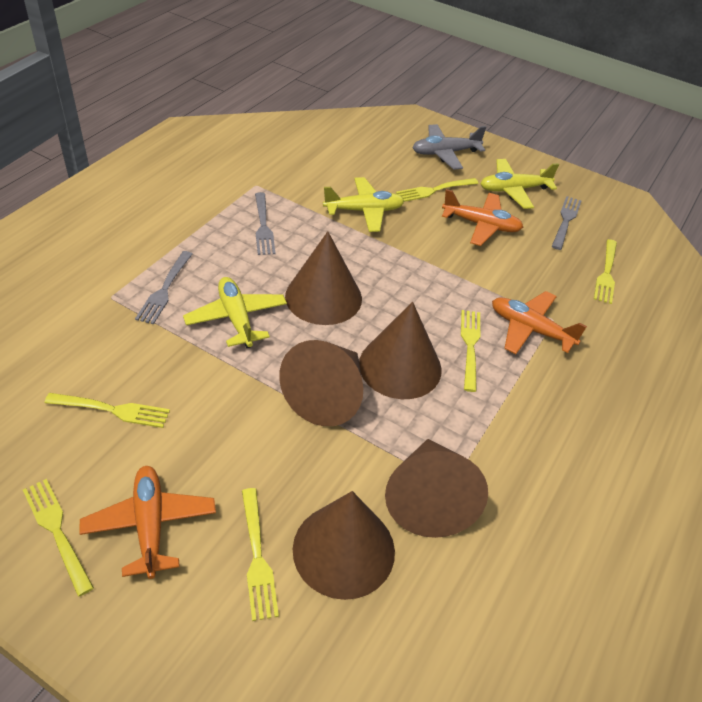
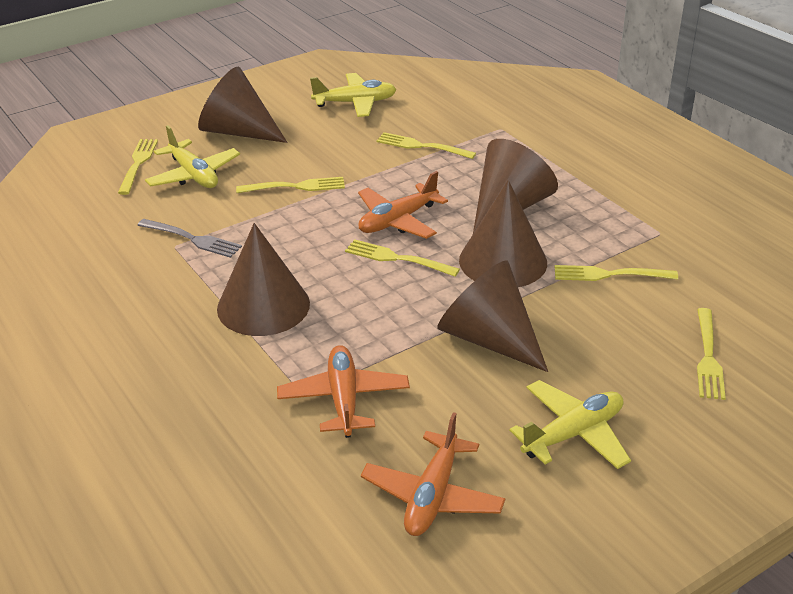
grey fork: [135,251,193,324] [255,192,275,255] [552,196,582,250] = 3 -> [137,219,242,258] = 1
grey plane: [412,124,486,170] = 1 -> none = 0

